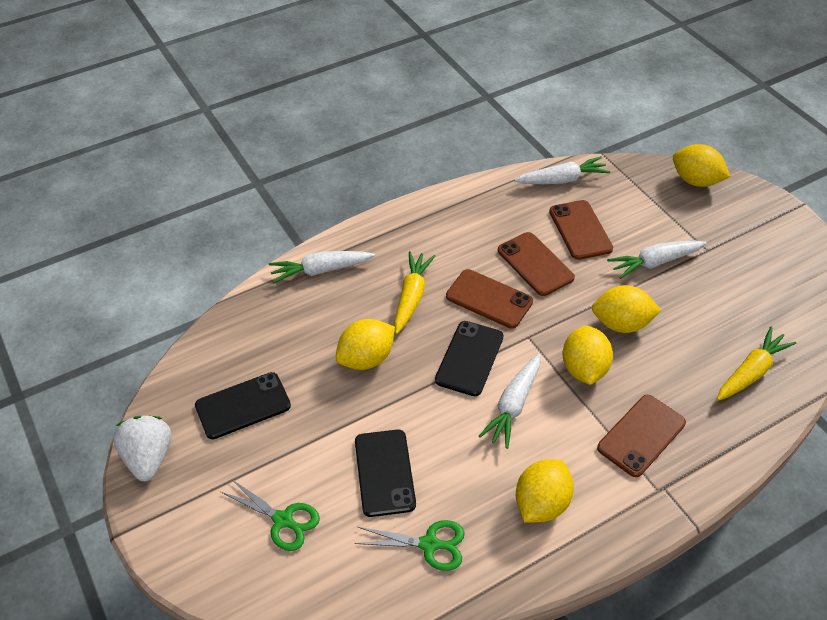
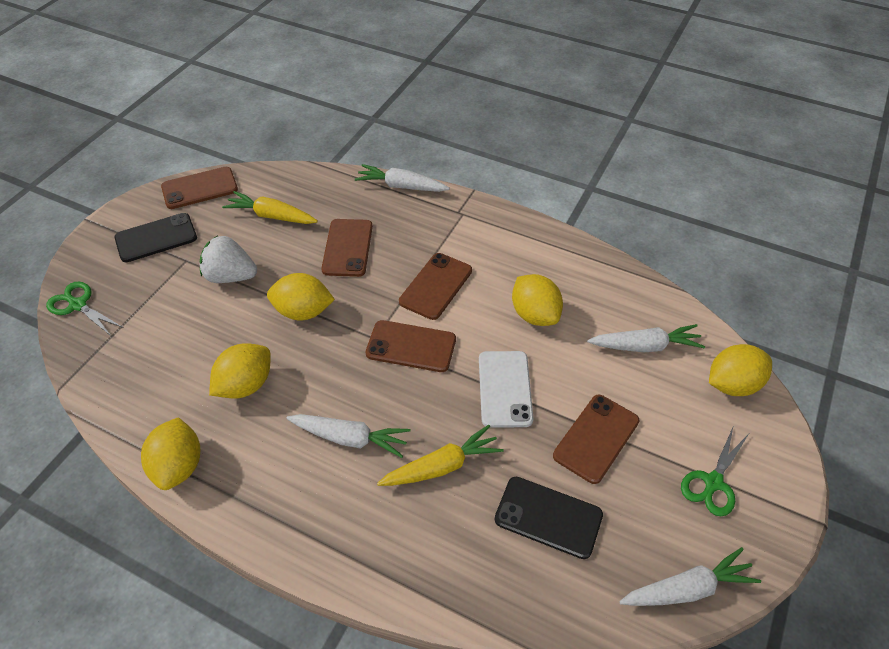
black phone: [195,372,291,439] [355,430,416,517] [435,321,504,396] = 3 -> [114,213,197,262] [494,477,603,559] = 2
brown phone: [446,269,533,329] [498,232,575,296] [549,200,613,260] [597,395,686,477] = 4 -> [161,167,238,209] [321,219,373,277] [365,320,456,372] [399,253,472,320] [553,395,639,484] = 5
white phone: none = 0 -> [479,351,533,428] = 1

